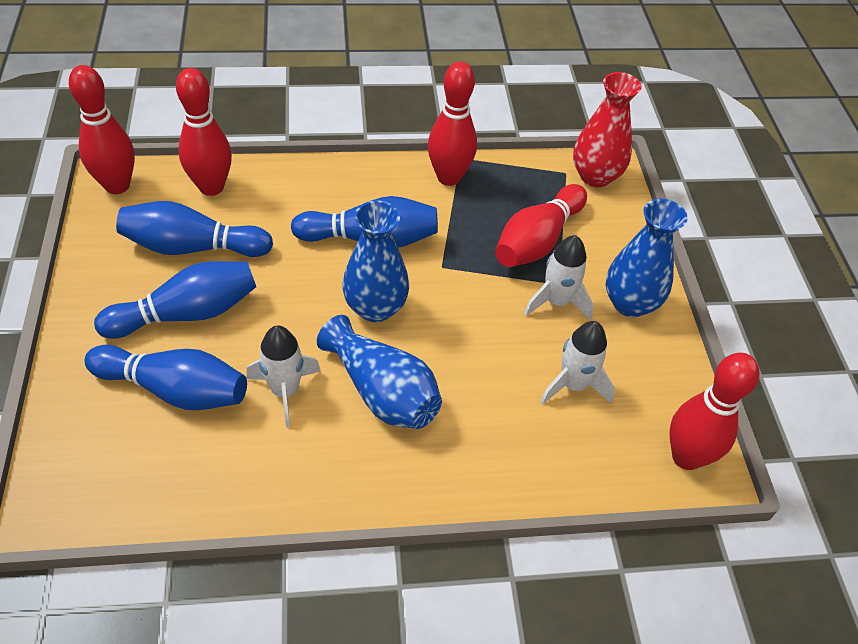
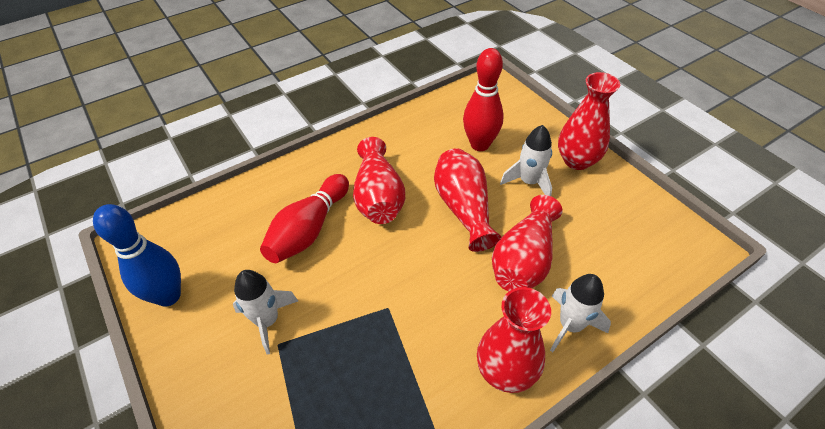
blue bowling pin: [84,345,247,410] [94,261,256,339] [116,201,273,257] [291,196,438,248] = 4 -> [93,204,181,307] = 1
blue vase: [317,315,442,429] [343,201,409,322] [606,199,687,317] = 3 -> none = 0
red bowling pin: [69,65,135,194] [176,68,232,196] [428,61,477,186] [495,184,587,267] [669,353,759,470] = 5 -> [260,174,349,263] [463,48,504,151] = 2
red vase: [573,72,642,187] = 1 -> [353,137,405,224] [434,148,501,252] [477,287,551,393] [492,195,562,292] [558,72,620,170] = 5

